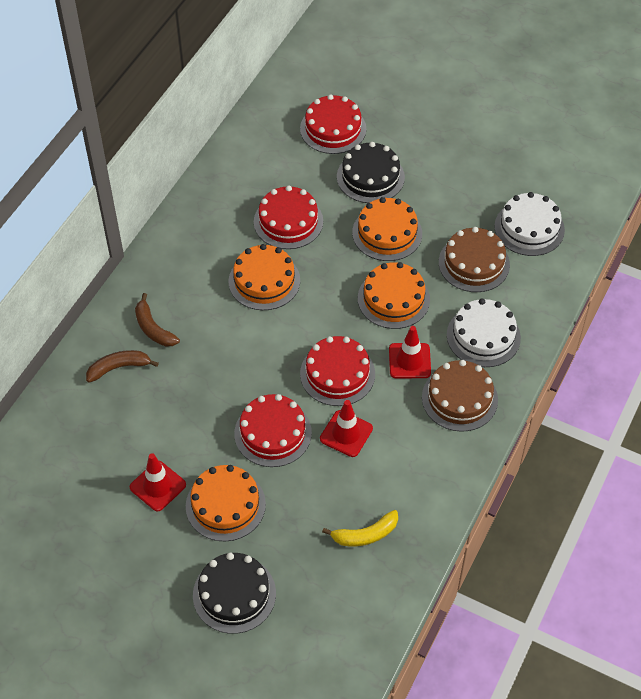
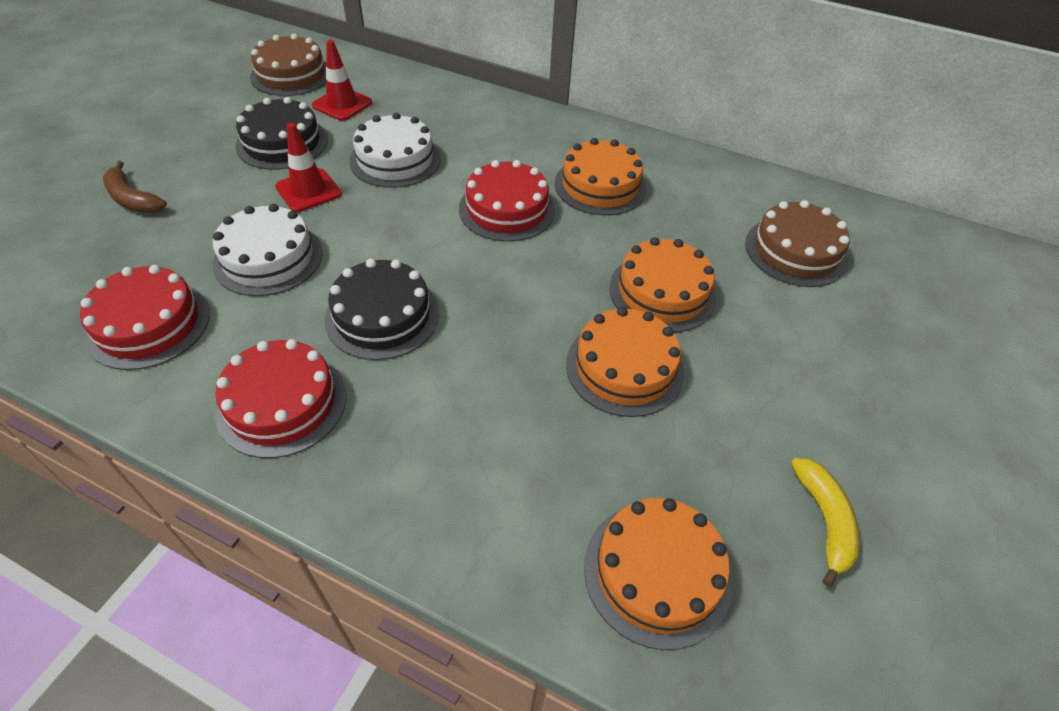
brown banana: [86,350,159,383] [135,293,180,346] = 2 -> [103,161,167,213] = 1
red cake: [234,394,312,467] [254,186,323,249] [300,94,366,154] [300,336,375,406] = 4 -> [80,265,210,370] [215,339,347,458] [459,160,555,242] = 3
red traffic cone: [130,453,186,511] [320,400,373,457] [389,326,431,378] = 3 -> [275,123,342,212] [312,40,372,121] = 2

